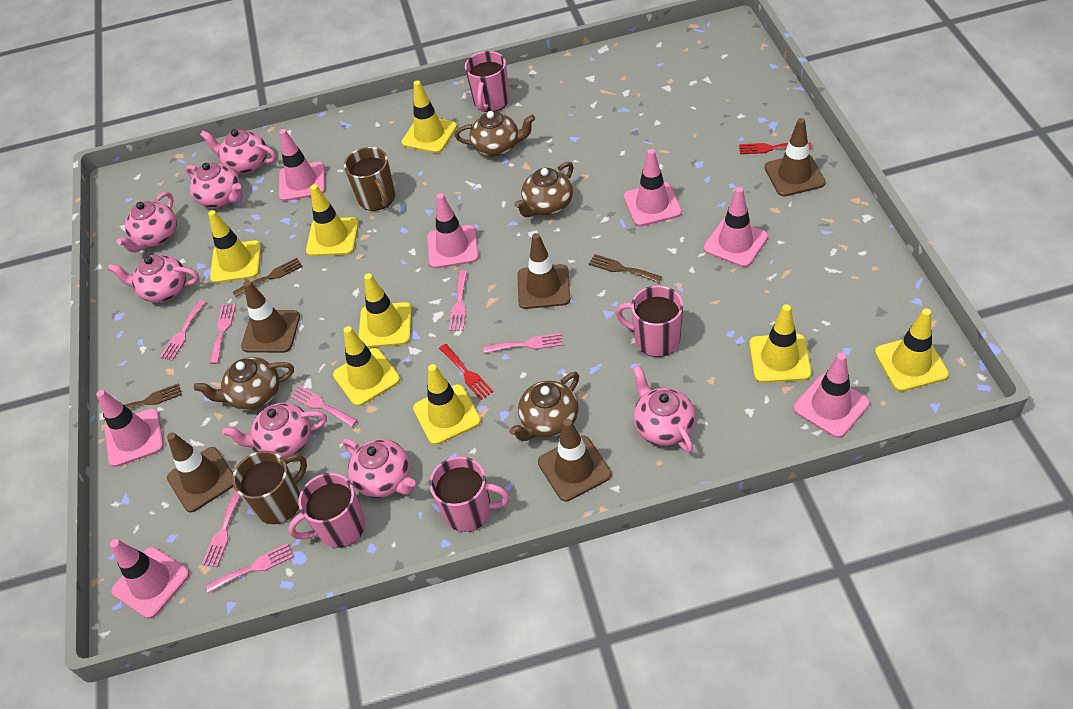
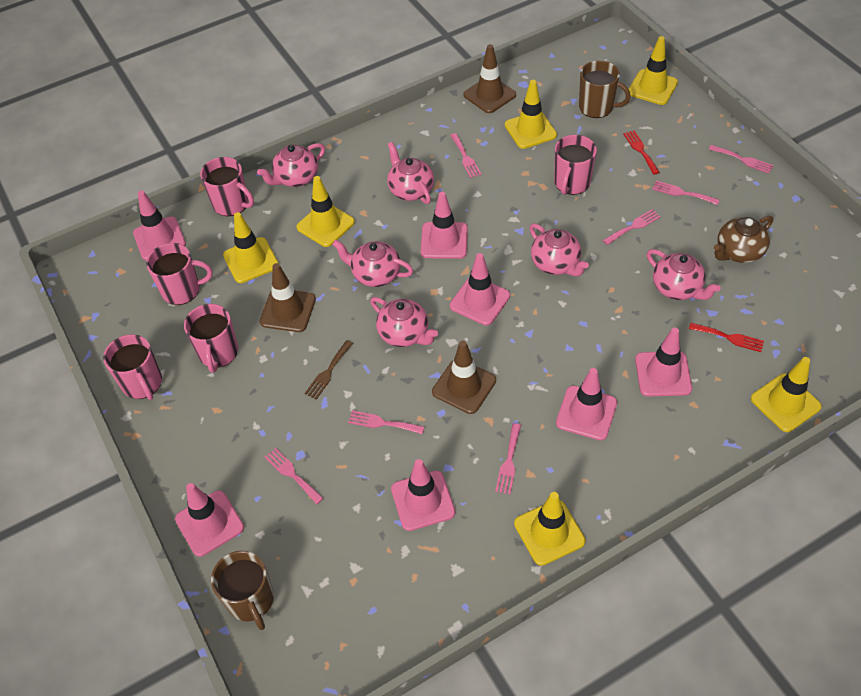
brown fork: [103,383,182,420] [233,258,303,297] [589,254,662,283] = 3 -> [304,340,353,399] = 1
brown teapot: [194,357,294,410] [455,111,535,157] [509,372,579,441] [514,162,573,217] = 4 -> [714,216,773,263] = 1
brown traffic cone: [167,432,234,512] [241,281,300,353] [517,233,570,309] [538,419,612,501] [765,118,826,196] = 5 -> [260,263,316,332] [432,341,496,414] [463,44,516,113] = 3
pink mug: [288,473,365,548] [429,456,510,532] [465,51,510,112] [616,285,683,357] = 4 -> [103,334,162,400] [146,243,213,305] [184,304,238,373] [200,157,254,216] [554,135,597,195] = 5
pink teapot: [108,255,199,303] [116,192,177,253] [186,163,243,208] [200,129,276,174] [223,403,327,458] [343,439,416,498] [633,366,695,453] = 7 -> [257,143,325,187] [332,240,413,287] [370,297,438,347] [387,142,434,204] [530,223,589,276] [647,249,721,300] = 6
yellow traffic cone: [208,210,261,283] [306,184,359,256] [333,326,400,406] [358,273,412,348] [401,80,457,153] [413,364,481,445] [749,304,812,383] [875,308,949,391] = 8 -> [223,212,279,283] [296,176,355,247] [505,80,557,149] [514,492,586,566] [629,36,678,105] [751,357,822,432] = 6

